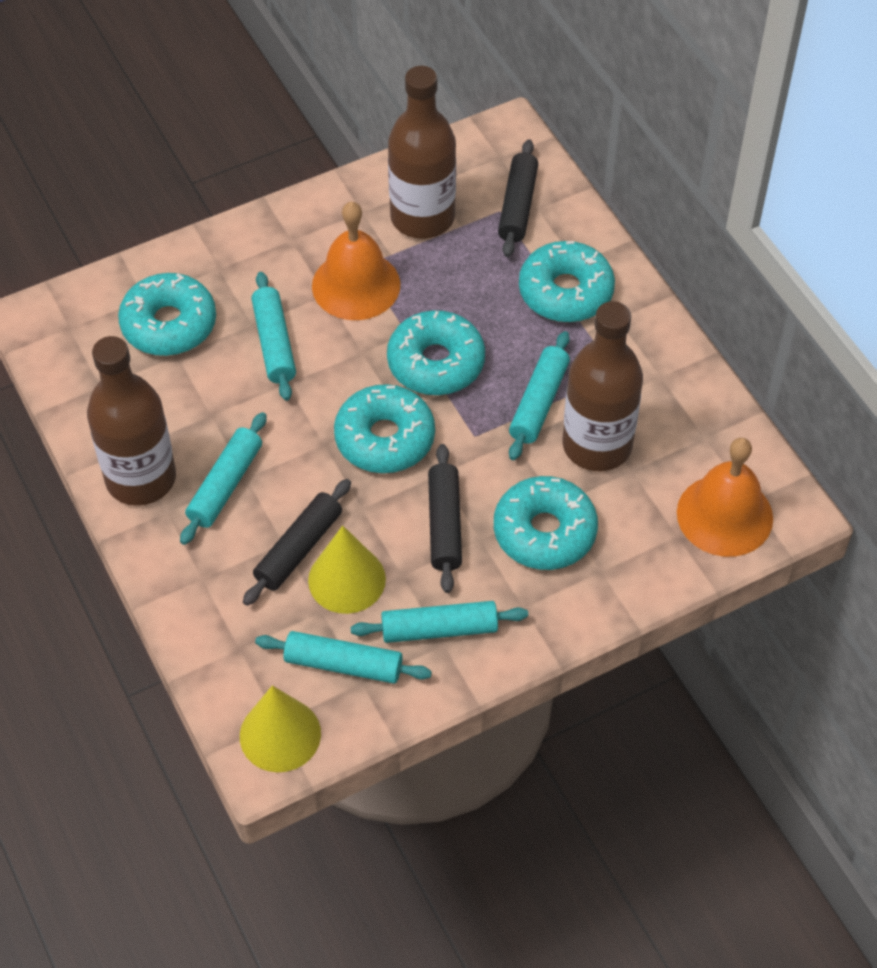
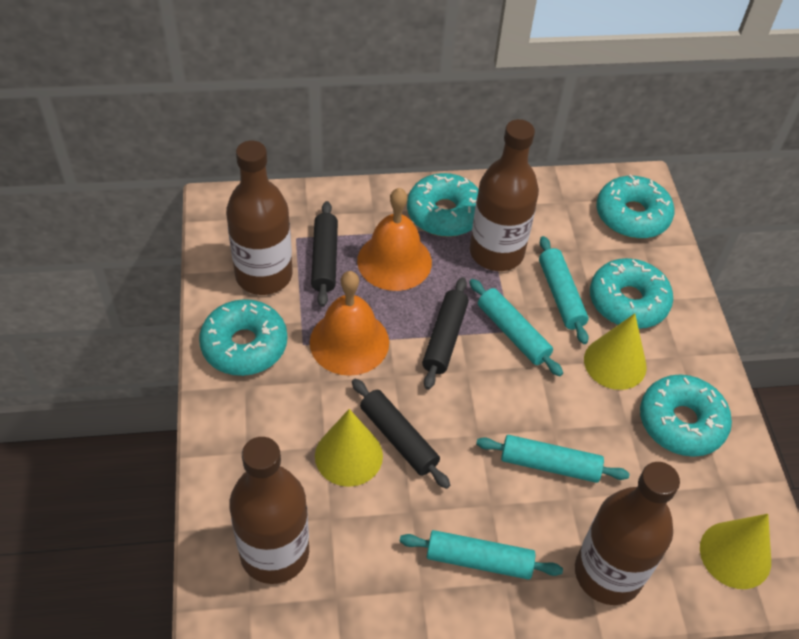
brown bottle: [87,336,176,506] [388,66,456,239] [563,301,643,471] = 3 -> [226,140,292,295] [229,437,309,584] [470,119,539,271] [575,462,680,605] = 4
turquoise rolling pin: [180,412,267,545] [251,272,296,401] [255,631,432,684] [351,601,528,643] [509,331,570,460] = 5 -> [400,530,563,580] [469,279,563,377] [476,435,629,483] [539,236,589,344] = 4
yellow cone: [240,685,321,772] [308,526,386,614] = 2 -> [315,409,383,487] [584,313,647,390] [700,514,771,589] = 3

